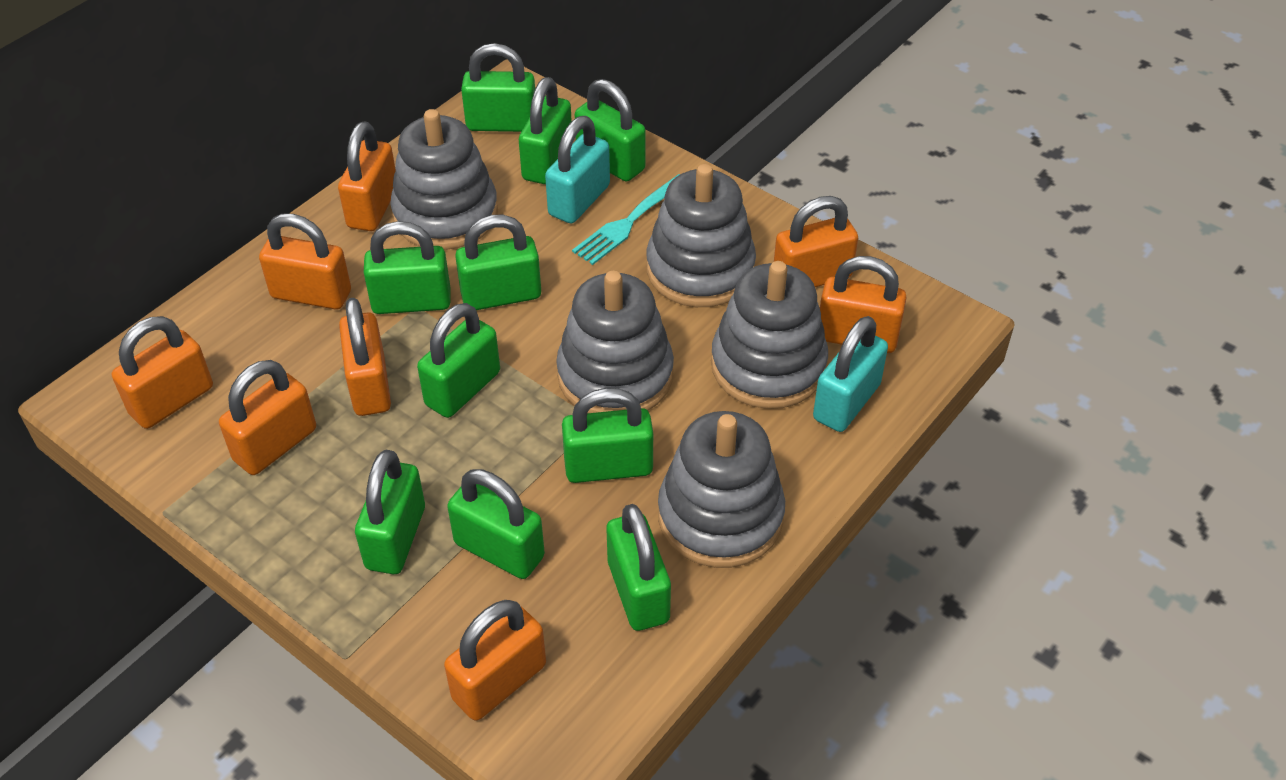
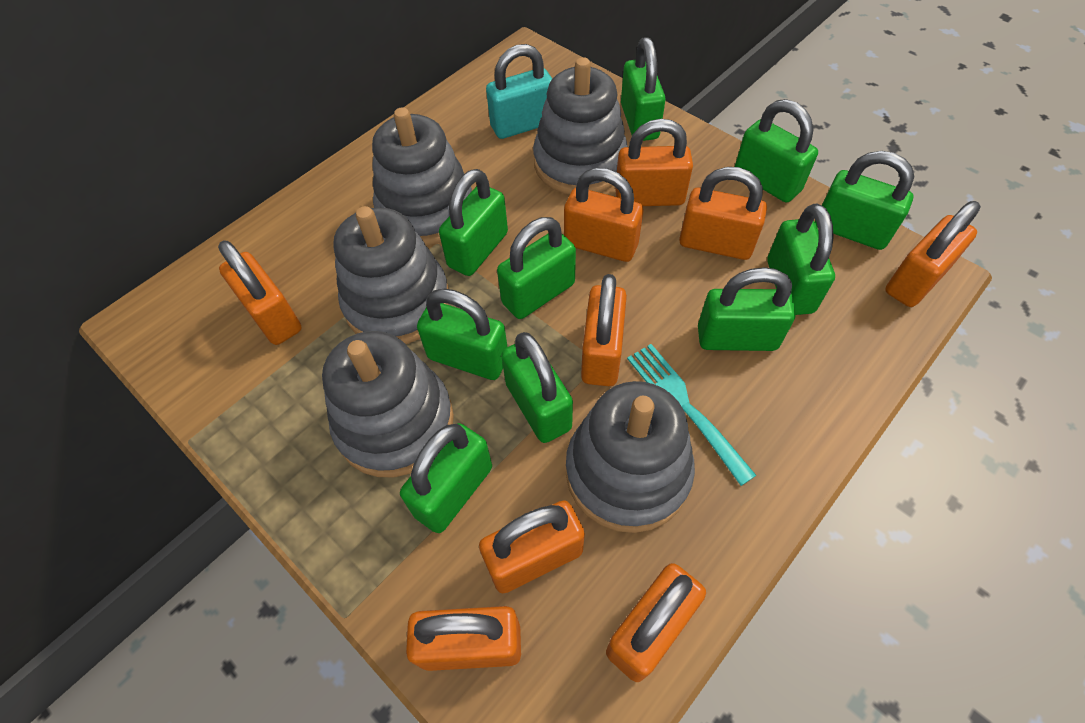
orange padlock: [112,316,213,429] [219,360,316,475] [259,214,351,310] [338,121,396,231] [339,298,391,416] [444,600,546,721] [774,196,858,287] [820,256,907,353] = 8 -> [218,240,302,345] [406,606,521,671] [479,500,585,593] [564,168,643,262] [581,274,627,386] [606,563,706,682] [615,119,693,206] [679,167,767,260] [885,201,981,307] = 9
turquoise padlock: [545,116,610,223] [813,316,888,432] = 2 -> [486,44,552,139] = 1

